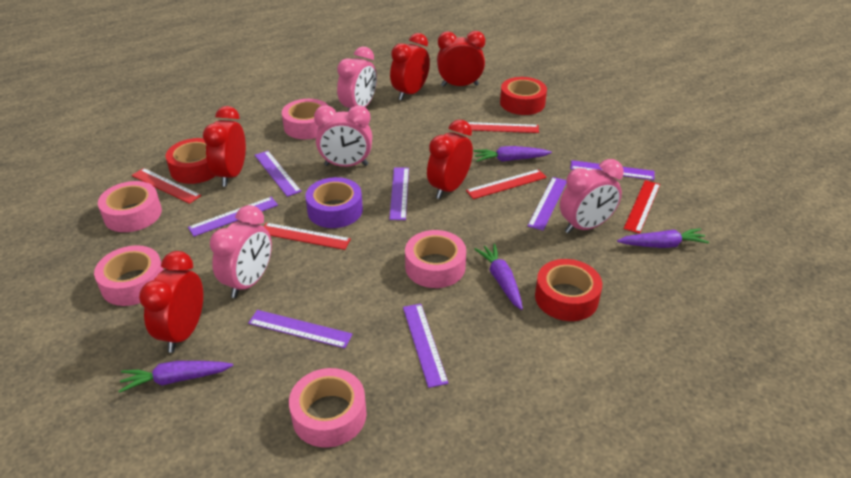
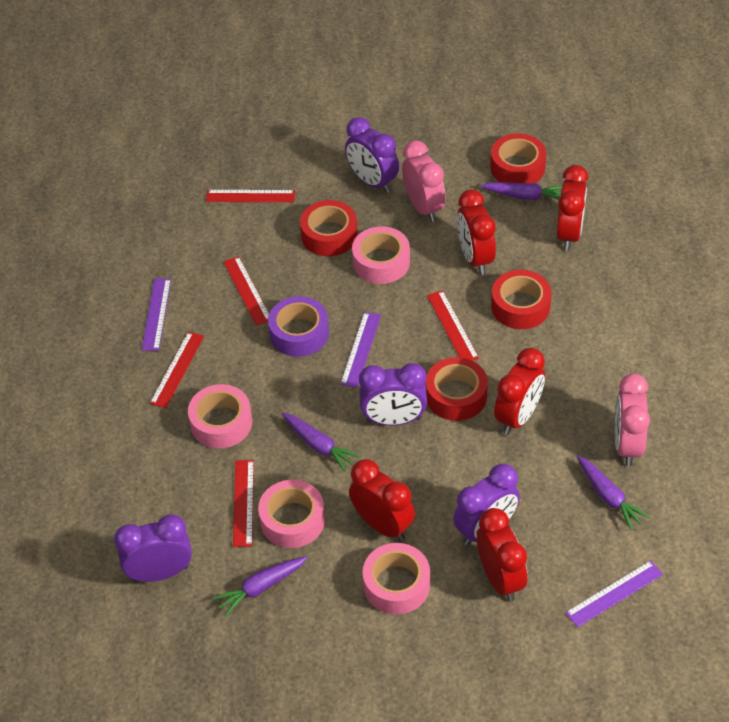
pink clock: [210,205,272,298] [314,105,372,167] [337,47,377,111] [560,159,624,234] = 4 -> [402,140,445,222] [615,373,650,466] = 2
pink tape: [94,245,164,306] [98,181,162,232] [282,99,328,139] [289,368,367,448] [405,230,466,288] = 5 -> [188,384,252,448] [258,480,325,548] [352,226,410,284] [363,543,430,615] = 4
purple clock: none = 0 -> [114,514,192,582] [345,117,399,193] [359,363,427,426] [453,464,520,546] = 4
purple ruler: [188,197,278,237] [248,310,353,348] [255,151,301,197] [389,168,409,220] [403,304,448,388] [527,177,566,230] [570,160,655,180] = 7 -> [141,278,171,351] [340,312,381,388] [565,560,663,627] = 3
red tape: [166,138,215,184] [500,77,547,115] [535,259,602,321] = 3 -> [300,200,358,256] [426,357,488,421] [490,133,546,183] [491,270,551,329] = 4

